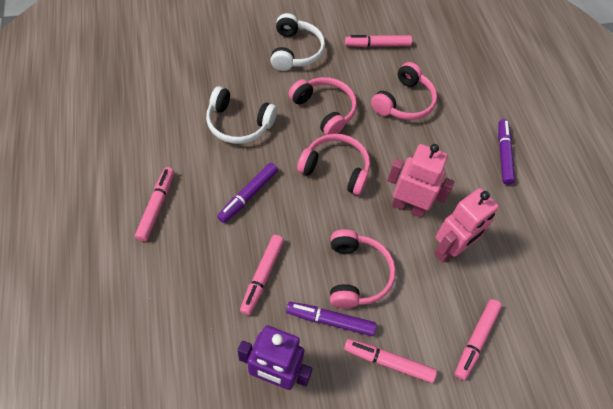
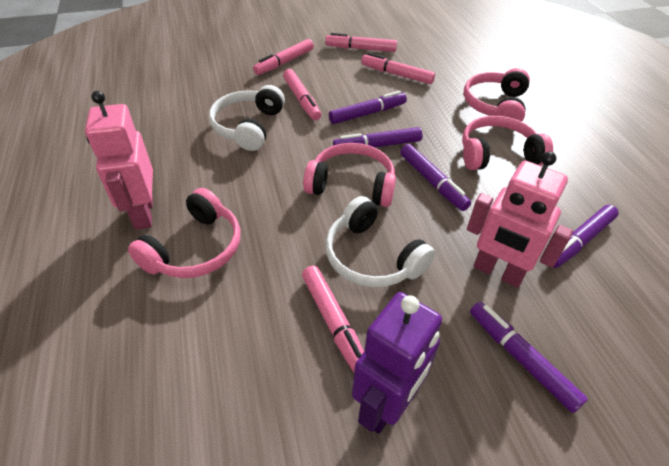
purple marker: [217,163,278,223] [286,302,377,336] [498,119,515,185] = 3 -> [329,91,407,124] [333,127,423,148] [400,144,471,211] [470,302,588,413] [553,205,619,268] = 5

